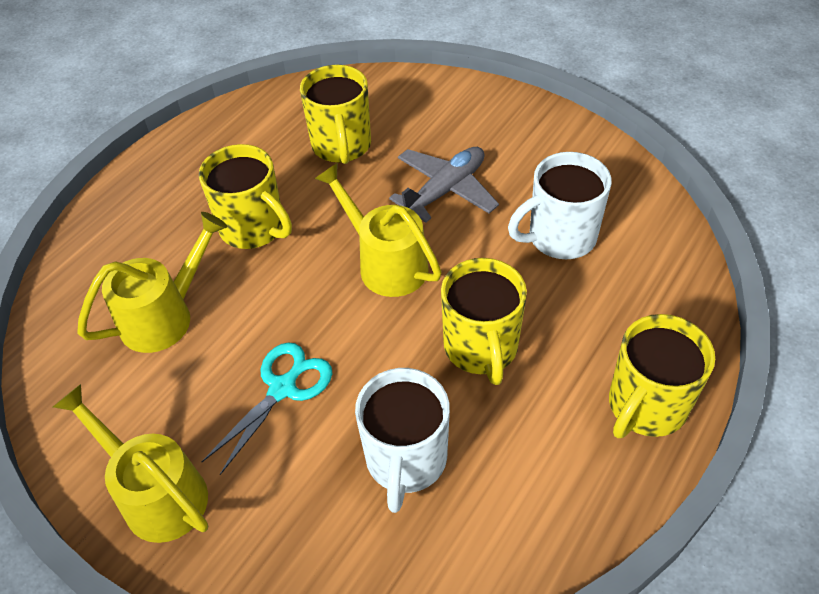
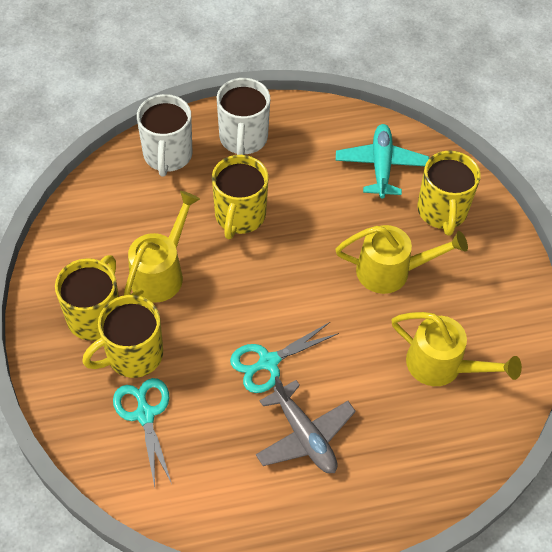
turquoise plane: none = 0 -> [336,124,429,198] = 1
turquoise scissors: [201,342,333,475] = 1 -> [113,378,172,487] [230,322,339,393] = 2

